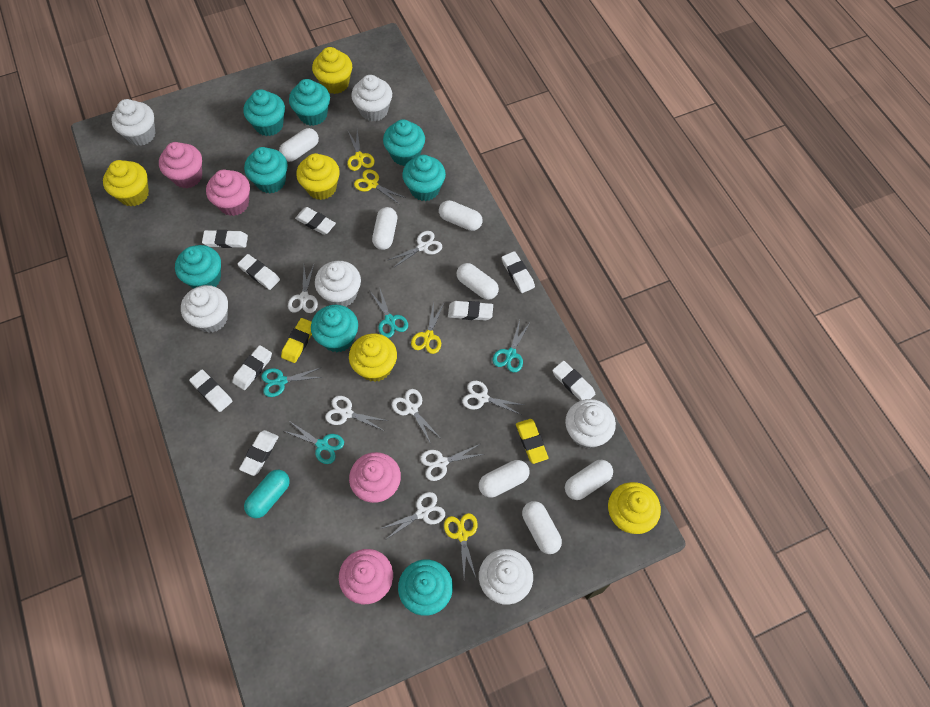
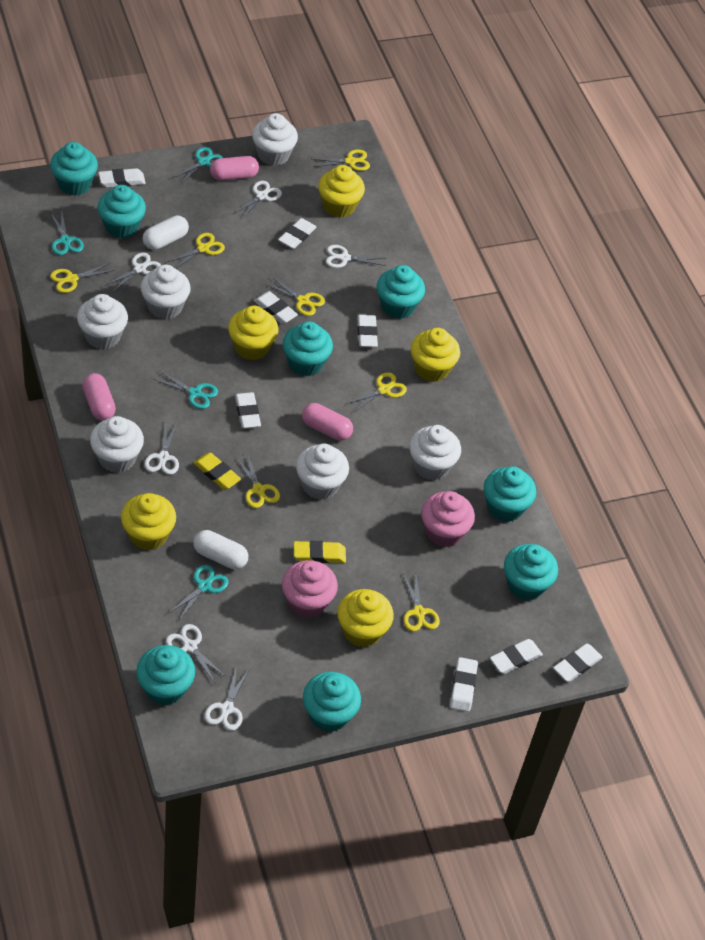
pink capsule: none = 0 -> [82,373,116,421] [210,156,259,180] [302,403,353,440] = 3
pink cupcake: [159,142,202,188] [206,170,250,216] [339,549,393,604] [349,452,401,503] = 4 -> [282,560,338,618] [421,491,475,547] = 2
turquoise capsule: [244,470,290,518] = 1 -> none = 0
white capsule: [279,128,319,162] [372,207,397,250] [439,200,483,231] [457,263,499,300] [479,460,530,498] [522,501,562,554] [565,460,613,500] = 7 -> [143,215,189,250] [193,530,248,569] = 2
white eraser: [189,370,232,412] [202,230,248,248] [232,345,272,390] [237,254,280,290] [239,430,279,476] [295,207,336,235] [448,301,493,321] [502,251,535,293] [552,361,595,401] = 9 -> [98,168,146,187] [235,392,261,428] [254,291,298,324] [278,218,317,249] [357,315,378,347] [450,657,478,712] [490,639,543,674] [553,644,603,682] = 8
white scissors: [288,265,318,313] [325,396,388,431] [380,492,445,540] [388,231,442,268] [392,389,440,444] [420,444,483,481] [462,381,524,414] = 7 -> [104,253,161,292] [144,424,179,475] [166,624,226,683] [204,665,250,731] [233,181,282,220] [326,245,387,268] = 6
yellow scissors: [347,130,375,171] [354,169,406,204] [411,302,444,354] [444,513,478,580] = 4 -> [50,263,114,293] [168,233,225,269] [236,454,280,508] [266,277,325,316] [313,150,370,171] [346,372,407,412] [403,573,440,631] = 7

